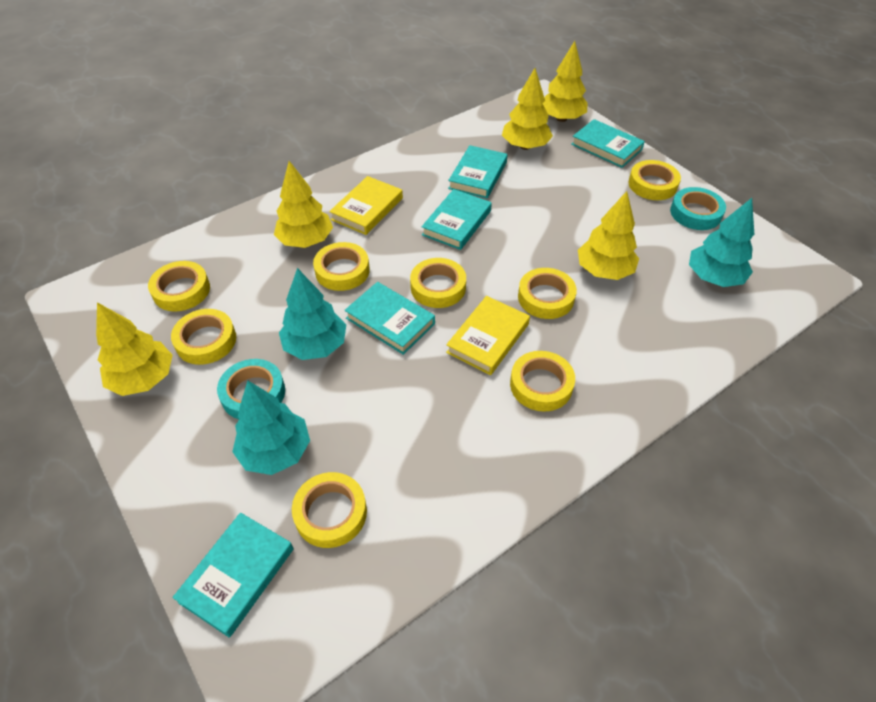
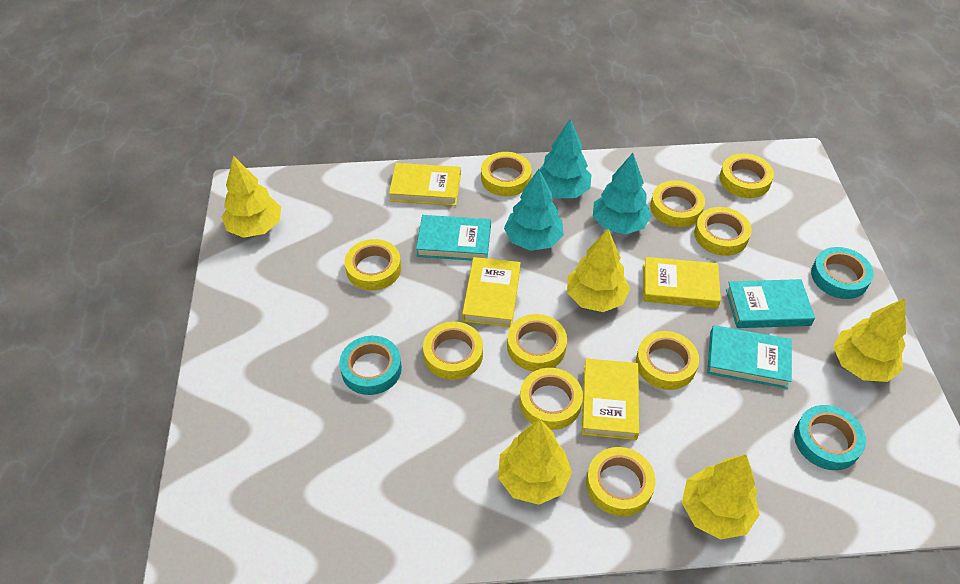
turquoise book: [172,513,294,638] [345,282,435,355] [421,189,492,250] [448,145,508,198] [571,119,645,168] = 5 -> [416,215,491,261] [707,325,792,389] [726,279,815,328] = 3
turquoise tape: [217,359,285,419] [670,187,726,230] = 2 -> [339,336,402,395] [794,405,866,470] [811,247,874,299] = 3
yellow book: [329,176,403,235] [446,296,530,375] = 2 -> [389,163,461,206] [462,257,521,327] [582,358,639,440] [643,257,721,308] = 4
yellow tape: [148,261,210,312] [171,309,236,365] [292,472,367,548] [313,242,370,291] [410,258,466,308] [510,351,575,412] [518,268,577,319] [628,160,681,200] = 8 -> [345,239,401,290] [423,322,483,380] [481,152,532,196] [507,314,567,371] [520,368,583,430] [586,447,656,516] [636,331,699,390] [650,180,705,227] [694,207,752,256] [719,153,774,198] = 10

